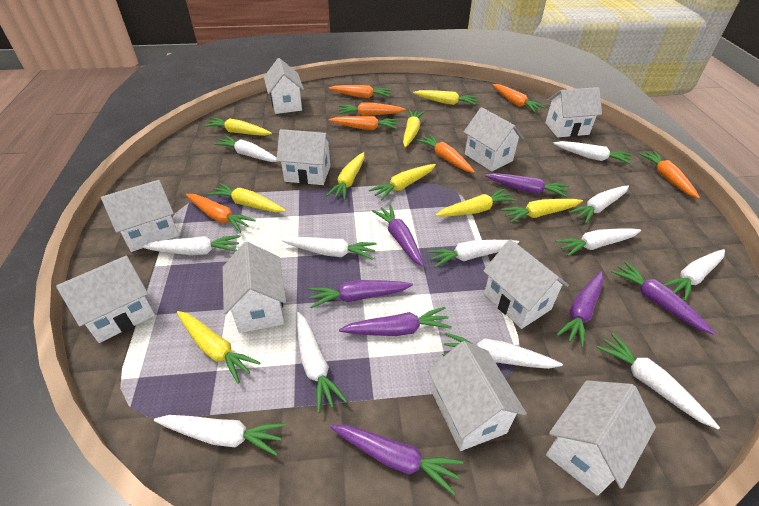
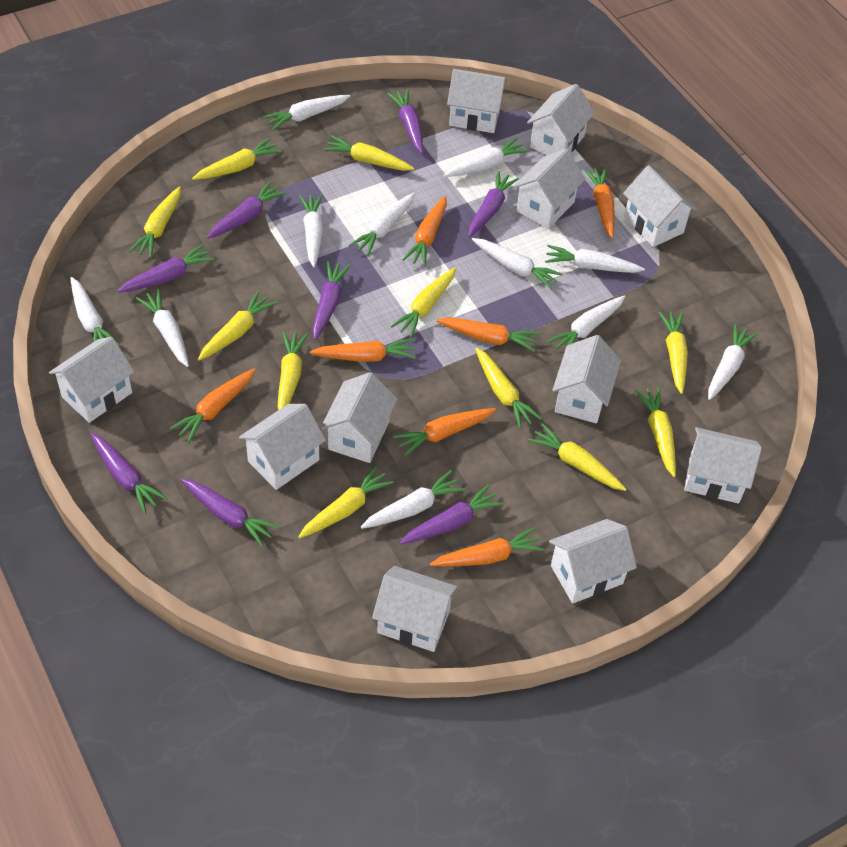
purple carrot: [308,280,413,308] [330,425,463,495] [339,307,452,336] [372,205,424,267] [485,173,569,198] [556,271,604,348] [611,261,715,335] = 7 -> [91,433,167,514] [118,244,215,292] [181,479,279,547] [207,181,286,239] [313,261,351,340] [387,89,423,154] [400,484,504,544] [468,171,519,237] = 8
white carrot: [142,235,241,255] [154,415,286,456] [214,136,279,162] [282,237,377,260] [296,312,347,413] [427,240,519,268] [442,332,563,369] [553,141,632,164] [555,228,641,256] [569,185,629,224] [597,333,720,430] [663,249,725,301] = 12 -> [71,277,120,346] [136,289,189,367] [263,95,350,131] [299,194,324,267] [349,193,415,256] [361,470,465,529] [444,138,529,177] [472,238,563,289] [545,245,645,273] [547,296,625,349] [708,324,758,400] = 11
white house: [56,255,155,343] [101,180,179,252] [222,242,286,333] [264,58,304,114] [277,129,332,185] [428,341,527,451] [464,107,524,172] [483,239,569,329] [545,87,602,138] [546,380,656,496] = 10 -> [49,337,135,423] [239,404,326,490] [321,372,397,463] [372,566,458,652] [447,69,507,133] [513,149,585,229] [527,84,595,155] [549,519,637,604] [552,335,621,423] [623,165,697,247] [684,427,762,503] = 11
yellow carrot: [177,311,260,384] [204,117,272,136] [207,183,286,212] [326,152,365,200] [369,164,436,200] [403,110,425,148] [413,90,478,105] [436,188,516,217] [501,199,583,223] = 9 -> [129,186,181,258] [192,138,282,180] [198,291,277,361] [278,331,308,410] [298,465,394,539] [323,135,415,171] [391,267,456,338] [475,348,542,429] [528,423,626,491] [635,387,676,477] [658,311,688,394] = 11

